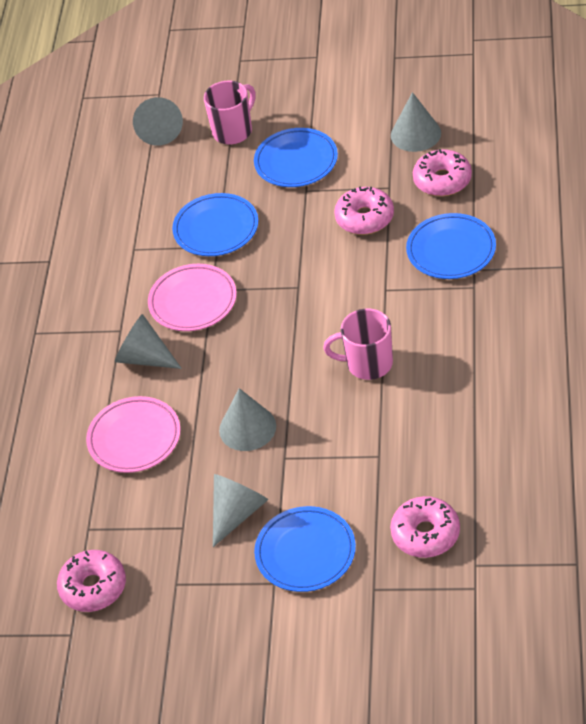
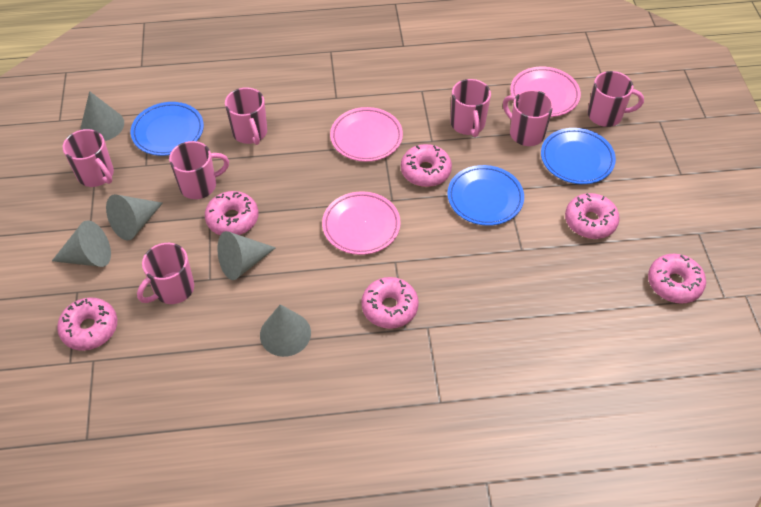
blue plate: [172,193,258,256] [254,128,338,187] [254,506,356,592] [406,213,496,279] = 4 -> [131,102,204,156] [447,165,524,226] [541,128,616,184] = 3
pink donut: [57,550,126,612] [334,186,394,235] [390,496,460,558] [413,149,472,196] = 4 -> [57,297,117,351] [205,191,258,235] [361,277,419,329] [401,144,452,187] [565,193,620,239] [648,254,706,304] = 6
pink mug: [204,81,256,144] [323,309,393,380] = 2 -> [63,129,114,187] [137,243,194,304] [169,141,229,199] [225,87,267,145] [451,79,491,137] [503,90,553,146] [588,71,644,127] = 7
pink plate: [86,396,181,473] [148,264,237,331] = 2 -> [322,191,401,255] [330,107,403,162] [510,67,581,117] = 3

